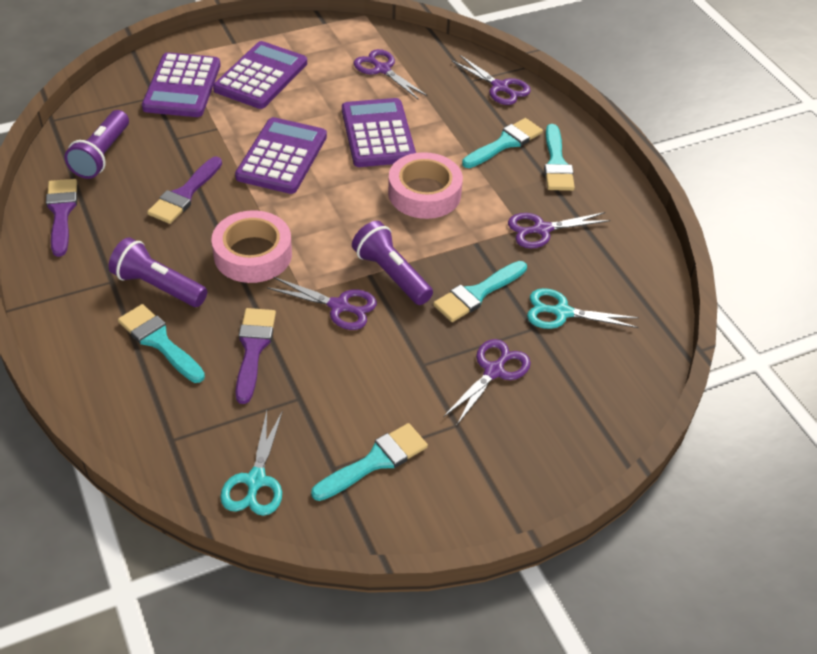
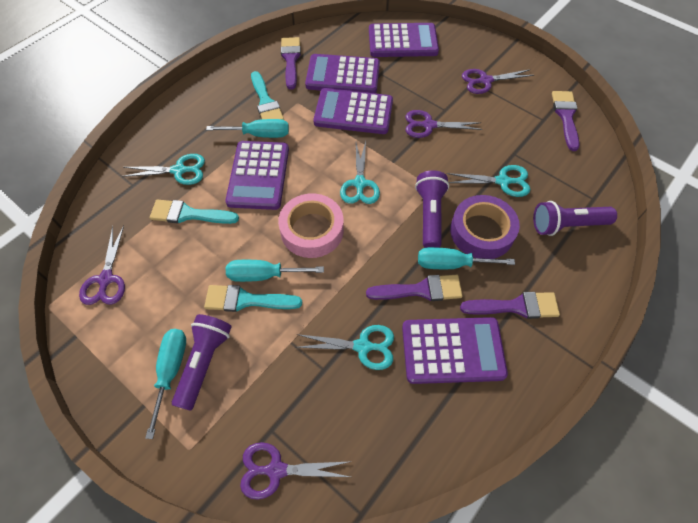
pink tape: [211,210,292,283] [388,152,463,219] = 2 -> [278,193,344,258] = 1
purple brush: [46,179,78,257] [147,156,222,224] [235,308,276,404] = 3 -> [281,37,301,90] [366,275,463,301] [460,292,560,319] [552,91,579,151] = 4
purple calculator: [142,52,221,117] [213,41,307,109] [235,117,327,194] [342,98,416,167] = 4 -> [225,141,289,210] [305,54,380,93] [313,88,393,134] [369,23,439,57] [402,317,508,384] = 5
purple scissors: [267,277,377,330] [354,49,428,100] [443,339,531,426] [452,55,531,105] [508,212,611,248] = 5 -> [79,225,125,305] [240,442,352,500] [405,110,482,138] [462,69,534,94] = 4
purple tape: none = 0 -> [450,195,520,259] = 1
turquoise brush: [118,304,205,383] [311,423,428,501] [433,261,527,322] [462,118,543,168] [544,124,575,191] = 5 -> [150,200,239,224] [204,285,302,312] [251,71,284,120] = 3
turquoise scissors: [220,410,283,516] [527,288,639,329] = 2 -> [122,154,205,185] [296,325,394,370] [340,141,380,204] [447,165,530,197] = 4
turquoise screwdriver: none = 0 -> [145,329,186,439] [206,119,289,138] [226,260,324,282] [418,247,515,269] = 4

